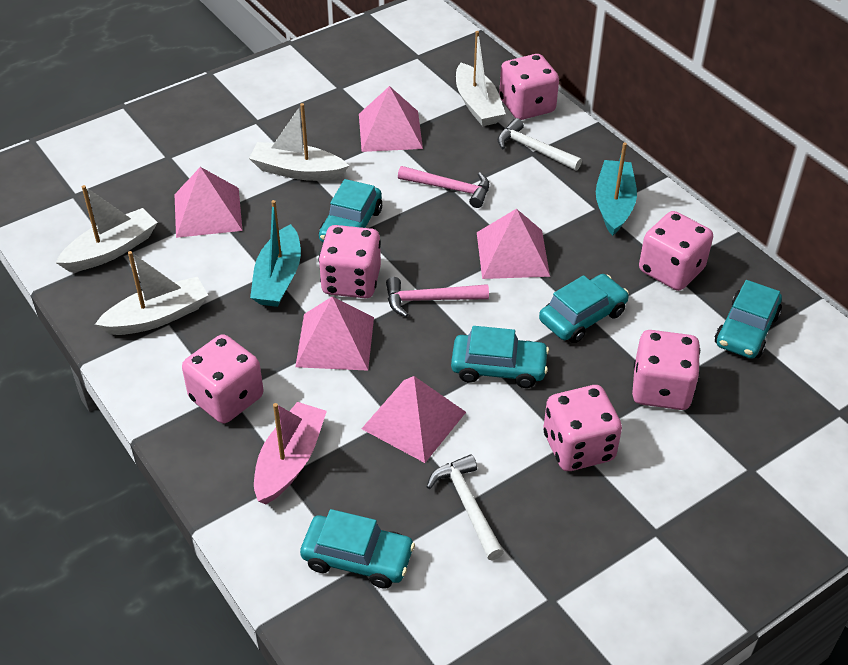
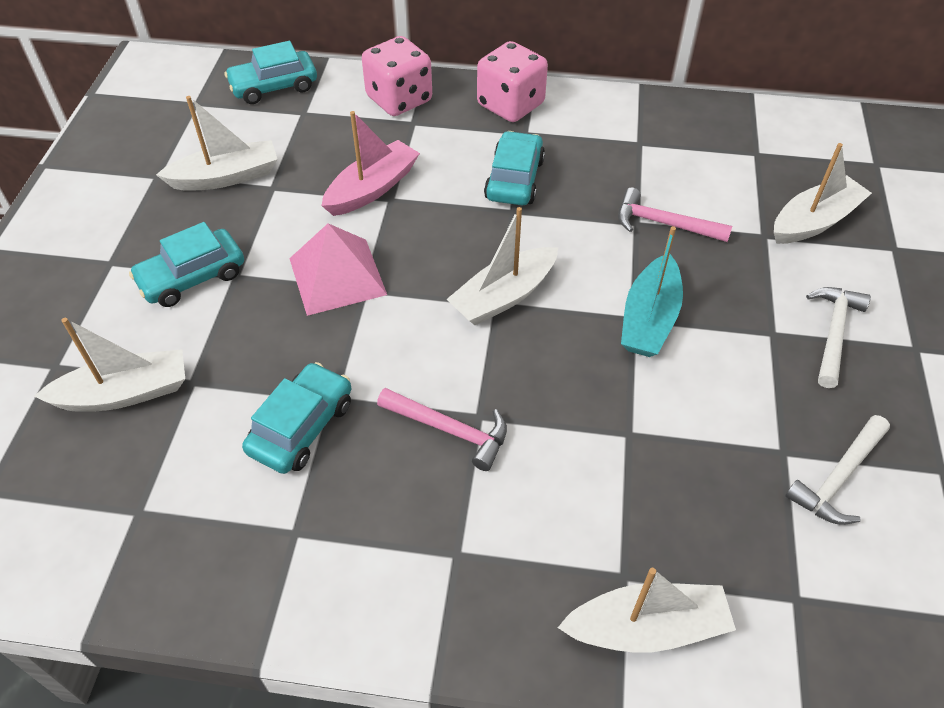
pink dice: [182,334,264,424] [318,225,381,298] [499,54,559,120] [543,385,622,471] [632,330,700,410] [639,211,713,291] = 6 -> [362,36,432,116] [477,41,548,122] = 2
pink pyramid: [175,167,242,238] [295,297,374,371] [359,86,423,152] [361,376,466,463] [477,209,550,279] = 5 -> [289,223,387,316] = 1
turquoise boat: [250,200,301,307] [596,143,637,236] = 2 -> [621,226,683,357] = 1
turquoise car: [300,509,415,589] [319,179,382,242] [451,326,549,388] [539,274,629,343] [715,280,782,359] = 5 -> [129,222,244,307] [225,41,317,104] [242,362,351,474] [484,131,545,205] = 4
white boat: [56,185,158,272] [95,251,208,335] [249,103,349,181] [456,31,506,126] = 4 -> [34,318,185,412] [156,96,278,191] [446,207,558,325] [557,568,736,653] [774,143,872,244] = 5

